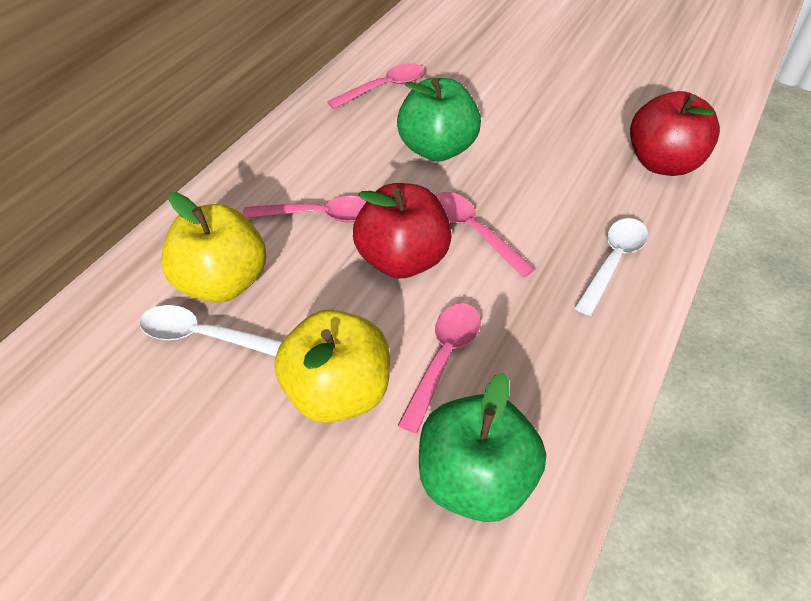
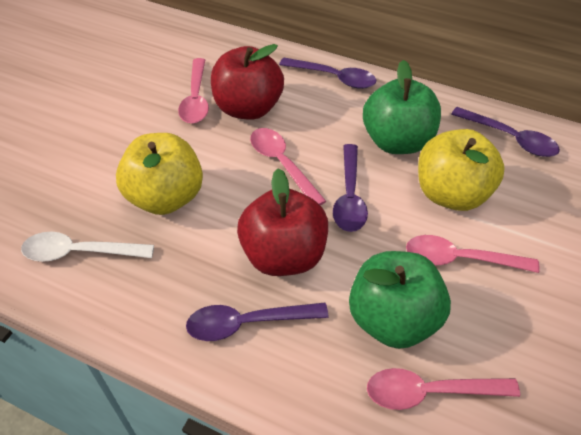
purple spoon: none = 0 -> [186,303,329,341] [279,58,376,89] [333,144,368,232] [451,107,560,157] = 4
white spoon: [139,305,283,356] [574,218,648,316] = 2 -> [21,232,154,262] = 1

